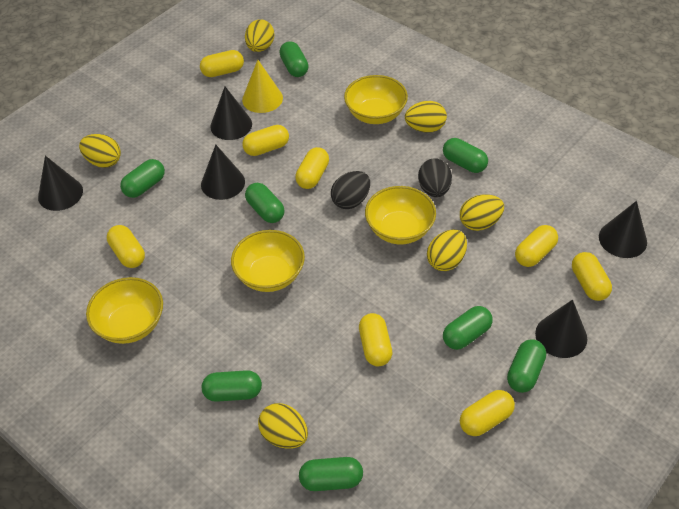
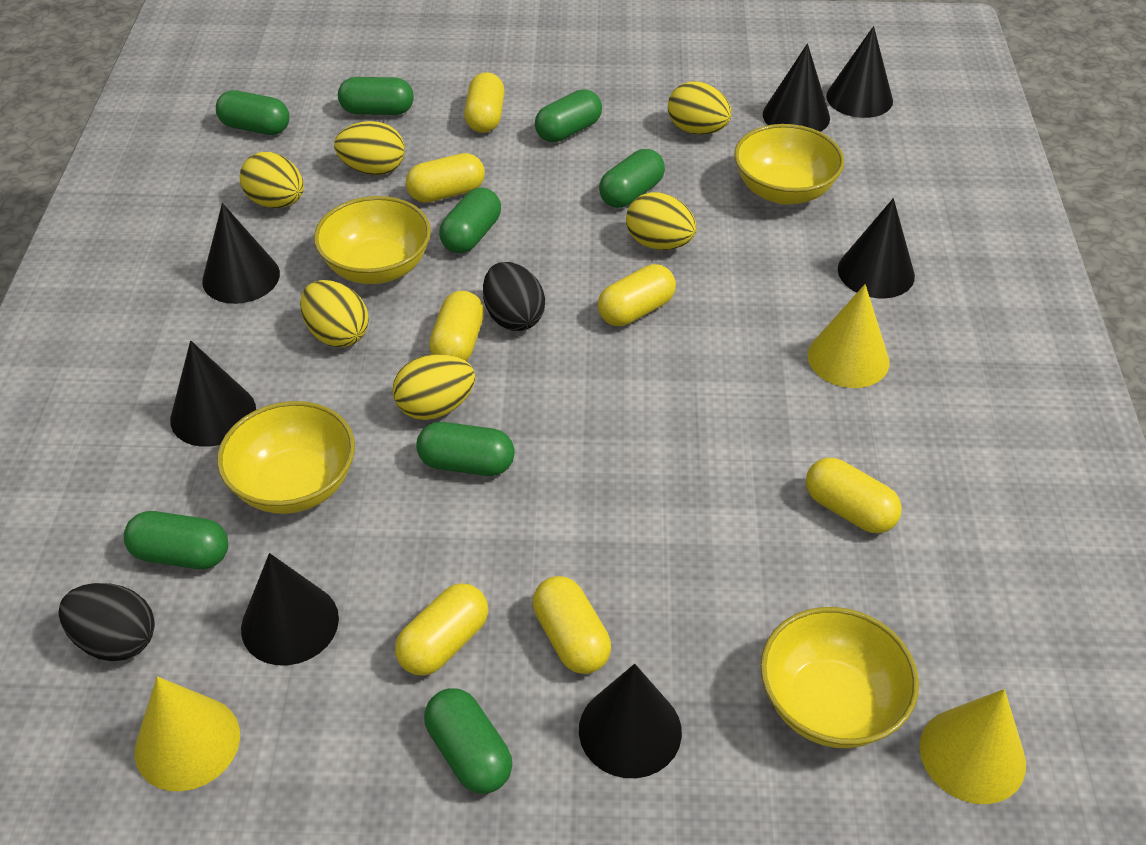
black cone: [38,156,83,211] [201,145,245,200] [210,87,252,140] [535,300,587,358] [599,201,647,258] = 5 -> [170,341,256,447] [202,203,280,304] [241,553,339,665] [579,664,682,778] [763,43,830,132] [826,26,893,118] [838,198,915,298] = 7
yellow capsule: [107,225,145,268] [200,50,244,77] [242,125,289,156] [295,147,329,189] [359,313,392,366] [460,390,515,436] [515,225,558,267] [572,252,612,301] = 8 -> [395,583,488,676] [406,153,485,203] [429,291,484,361] [464,72,505,133] [533,576,611,674] [598,264,676,326] [806,458,902,533] = 7
yellow cone: [242,60,283,113] = 1 -> [134,676,240,791] [808,284,889,388] [919,689,1026,804] = 3

